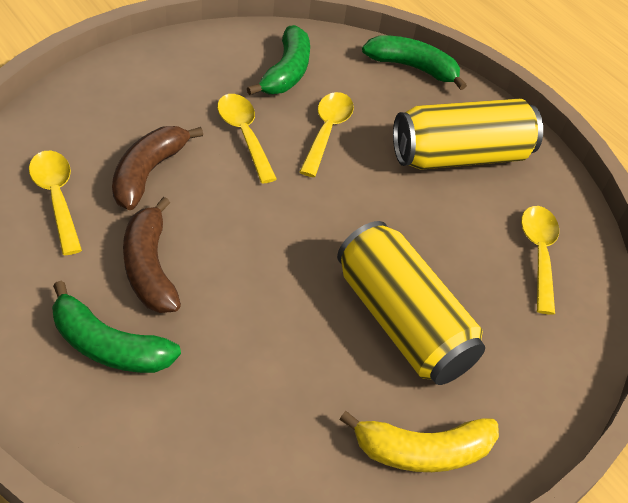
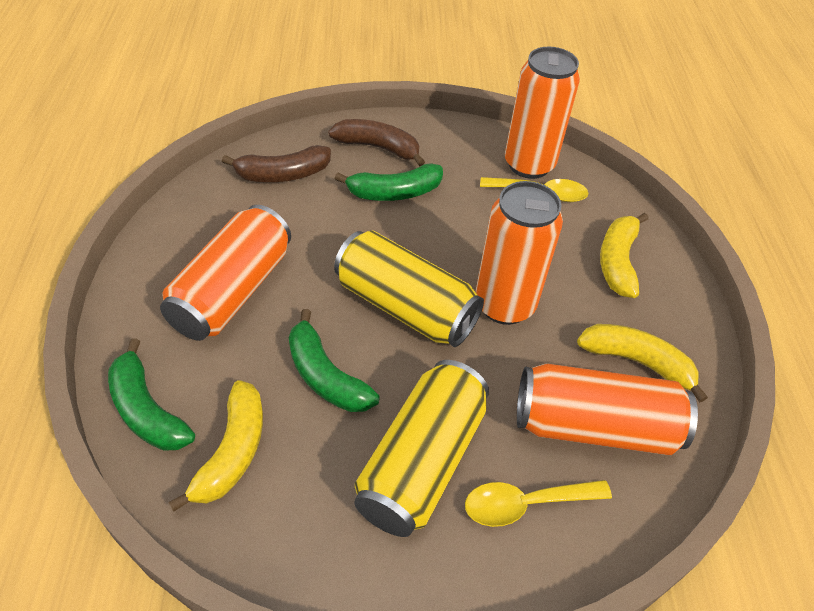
orange can: none = 0 -> [160,205,291,341] [475,181,563,325] [505,47,580,179] [517,363,698,455] = 4
yellow banana: [339,411,499,472] = 1 -> [169,380,263,512] [577,324,708,403] [600,213,648,298] = 3
yellow spoon: [29,151,82,255] [217,94,277,183] [299,92,354,177] [521,206,559,315] = 4 -> [465,480,612,527] [480,177,589,202] = 2

